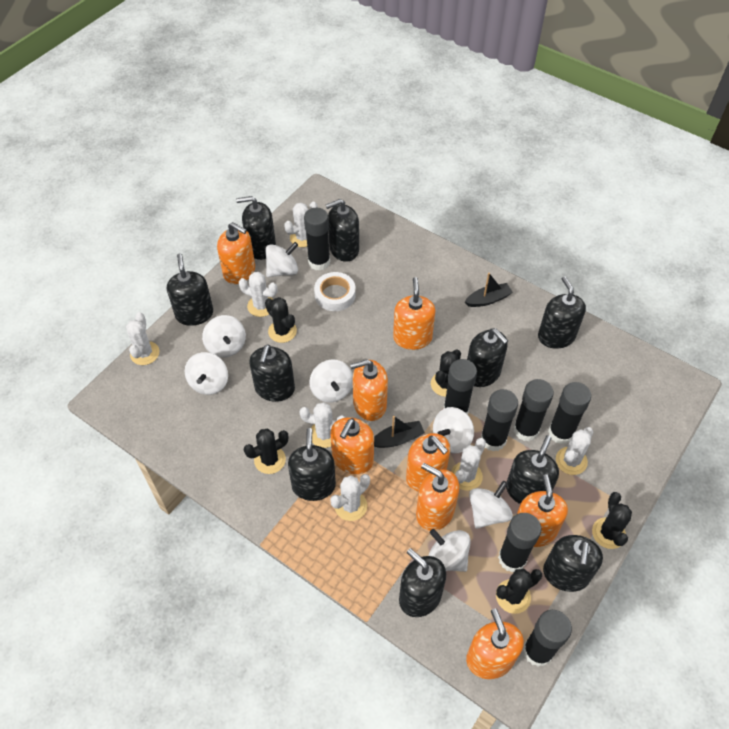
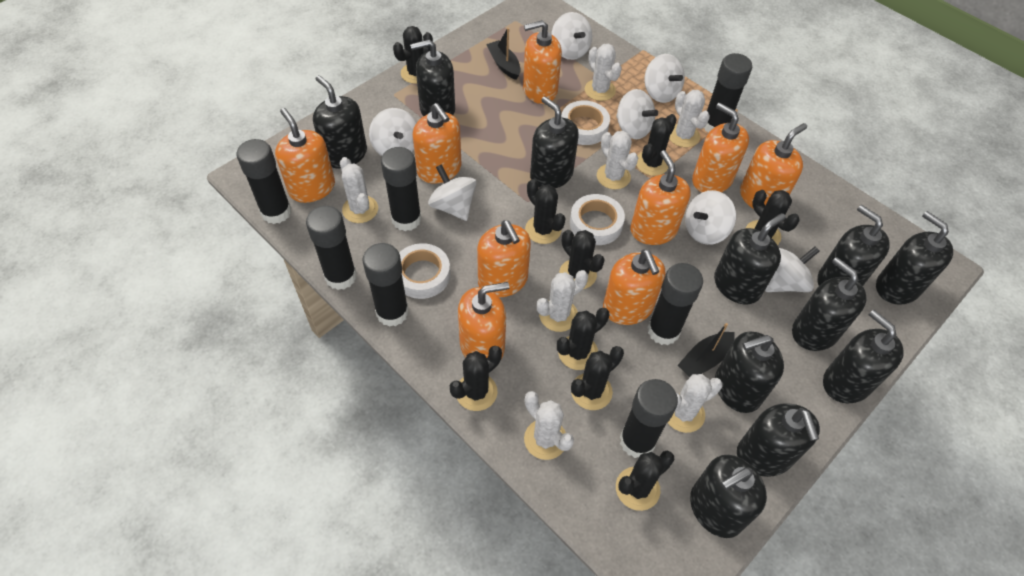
black cactus: [244,429,288,474] [265,297,297,343] [431,350,461,397] [496,569,542,614] [592,492,632,549] = 5 -> [393,26,433,84] [450,346,502,411] [525,179,566,244] [557,308,609,370] [559,230,605,289] [571,346,624,410] [616,451,674,511] [636,114,677,176] [746,190,800,245] = 9
black soap dispenser: [167,253,213,326] [236,196,276,260] [249,344,295,402] [288,428,336,501] [326,199,359,262] [399,548,446,617] [467,328,508,387] [506,435,559,504] [538,276,586,349] [543,535,603,592] = 10 -> [313,75,367,169] [410,40,455,117] [530,96,579,188] [690,455,767,538] [714,213,786,304] [715,331,784,413] [737,403,820,477] [792,257,867,351] [817,205,890,286] [823,310,904,403] [876,211,953,305] = 11
orange soap dispenser: [217,222,255,284] [331,417,374,474] [350,359,388,421] [393,277,435,350] [406,433,450,492] [416,463,459,531] [466,608,524,679] [516,474,568,547] = 8 -> [275,108,335,203] [413,103,461,184] [458,282,510,359] [477,220,531,297] [523,20,562,104] [603,249,665,325] [630,150,691,245] [692,103,749,192] [740,123,807,209] = 9
white tape: [314,272,356,311] = 1 -> [399,243,450,299] [561,100,610,145] [570,194,625,245] = 3

